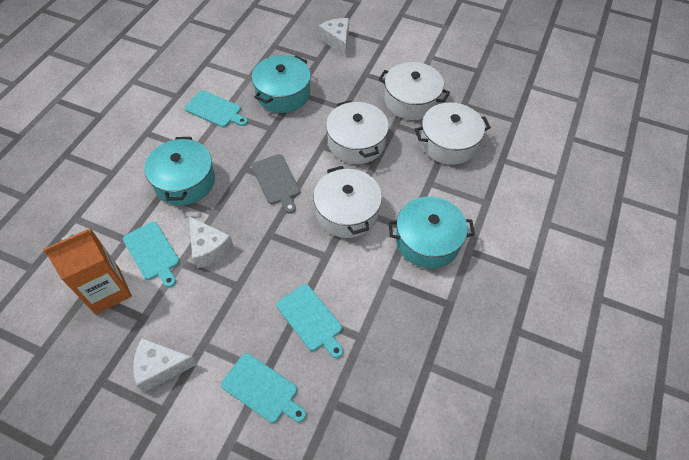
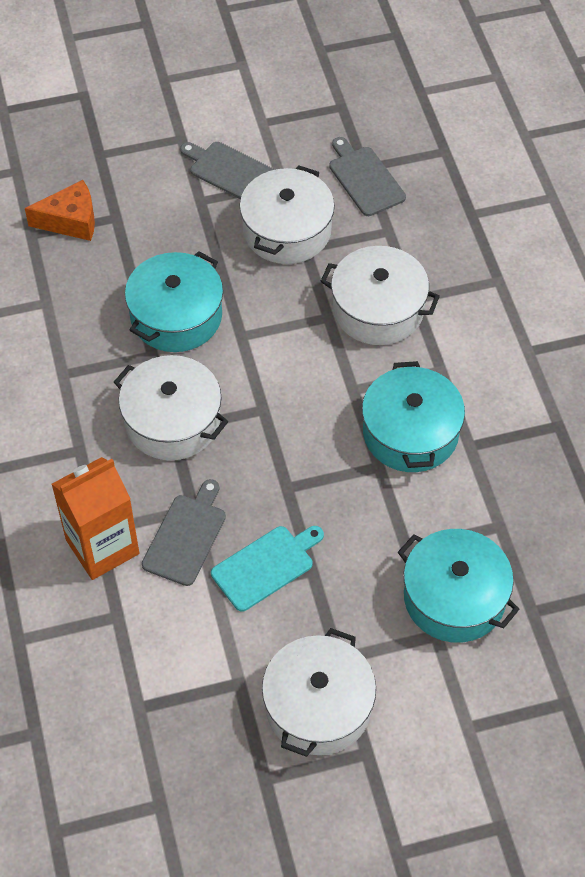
grey cutting board: [251,154,300,213] = 1 -> [142,479,226,586] [180,142,275,199] [329,137,406,216] = 3
orange cheese: none = 0 -> [25,180,95,241] = 1
turquoise cutting board: [123,221,180,288] [185,90,248,127] [221,353,306,423] [277,284,343,358] = 4 -> [211,526,324,612] = 1
white cheese: [133,338,197,392] [189,216,234,268] [318,18,349,56] = 3 -> none = 0

